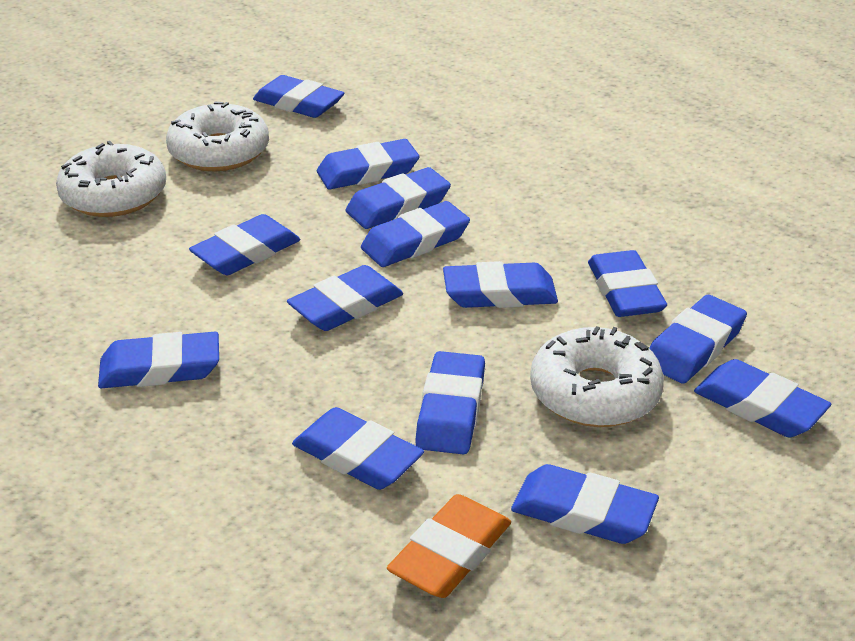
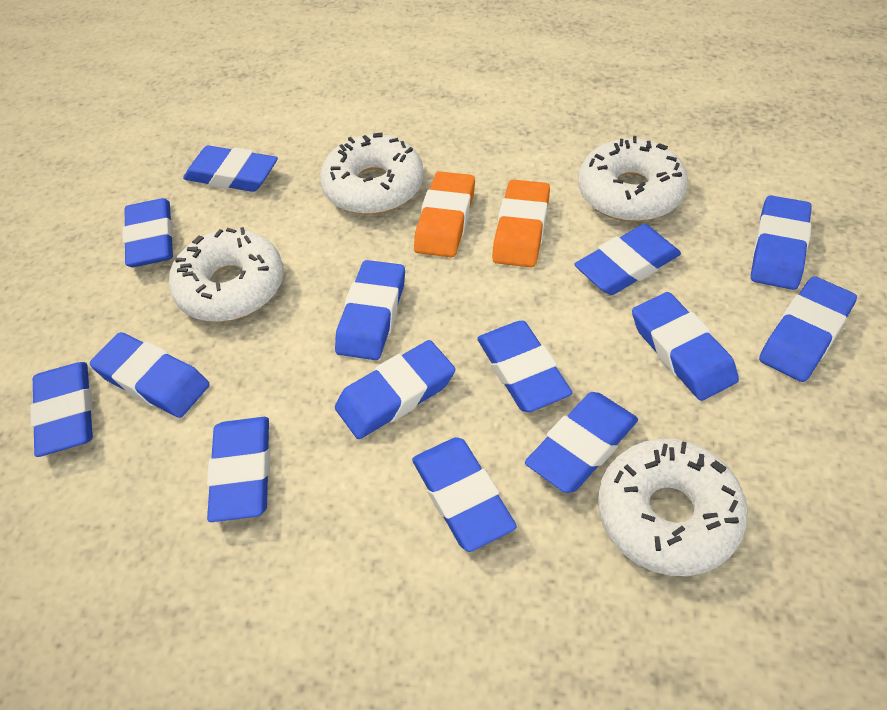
orange eraser: [387,494,511,598] = 1 -> [414,171,475,258] [492,180,550,267] = 2
white donut: [56,141,166,217] [166,102,269,171] [530,326,664,427] = 3 -> [169,227,283,322] [320,133,424,215] [578,136,688,222] [598,439,748,576] = 4

